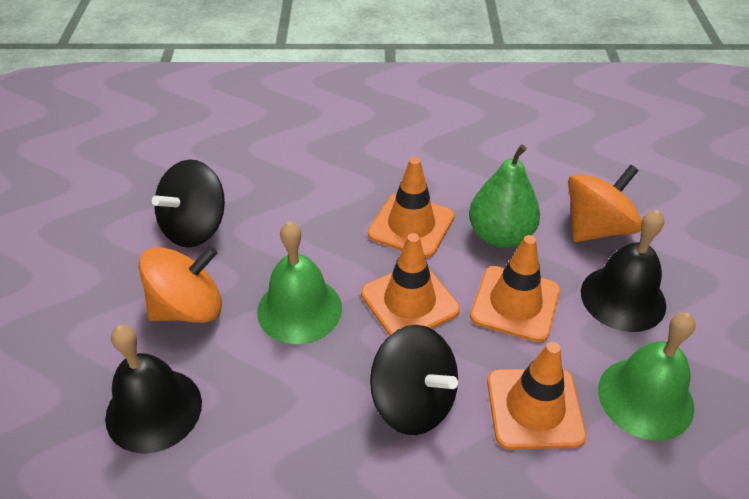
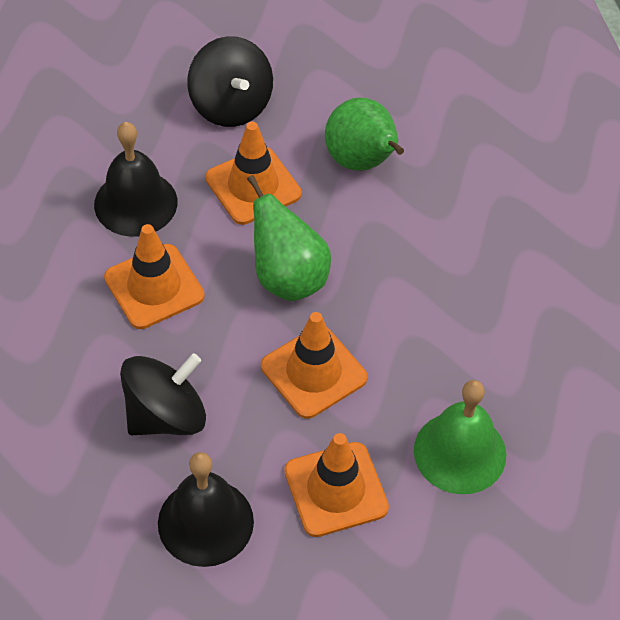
green bell: [257,221,342,344] [598,313,695,440] = 2 -> [414,380,506,494] = 1
green pear: [469,144,540,248] = 1 -> [247,175,331,301] [325,97,404,171] = 2
orange spinning top: [139,246,222,323] [568,165,642,242] = 2 -> none = 0

